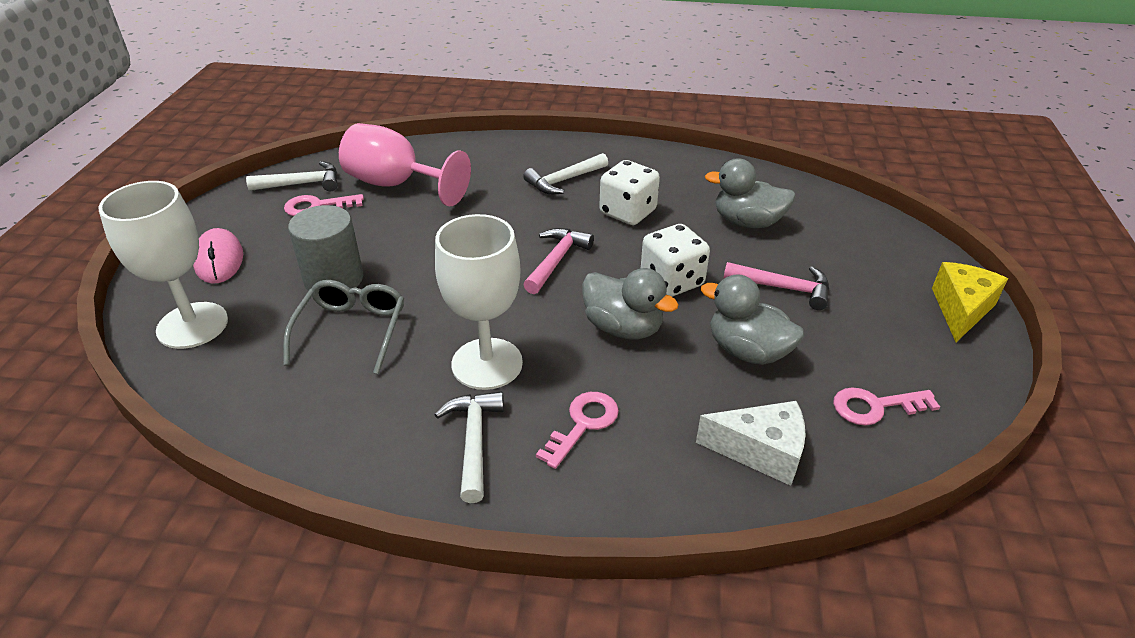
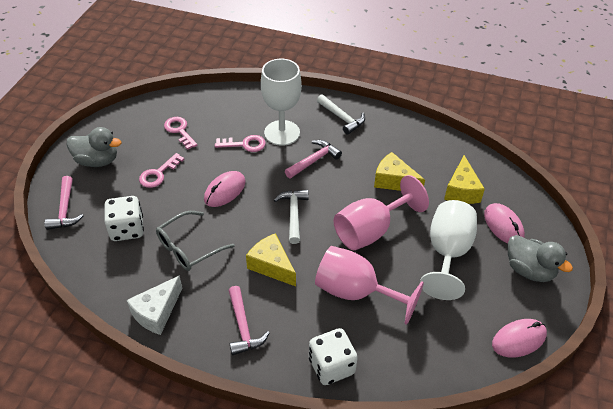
grey cylinder: [288,205,363,291] = 1 -> none = 0
grey duck: [582,268,678,340] [700,274,804,365] [705,158,796,228] = 3 -> [66,127,122,167] [508,235,573,282] = 2
pink goblet: [339,123,471,206] = 1 -> [315,246,424,325] [334,175,429,250] = 2
pink hammer: [523,228,594,294] [724,262,829,310] = 2 -> [45,176,84,230] [228,286,269,355] [285,140,342,179] = 3
pink mouse: [193,228,243,284] = 1 -> [204,171,246,207] [484,203,525,243] [492,319,547,357] = 3
white hammer: [246,161,338,191] [435,391,504,503] [523,153,608,194] = 3 -> [274,190,309,244] [317,94,365,135] = 2
yellow cheese: [932,262,1008,342] = 1 -> [246,233,296,286] [374,152,425,191] [444,155,485,204] = 3

